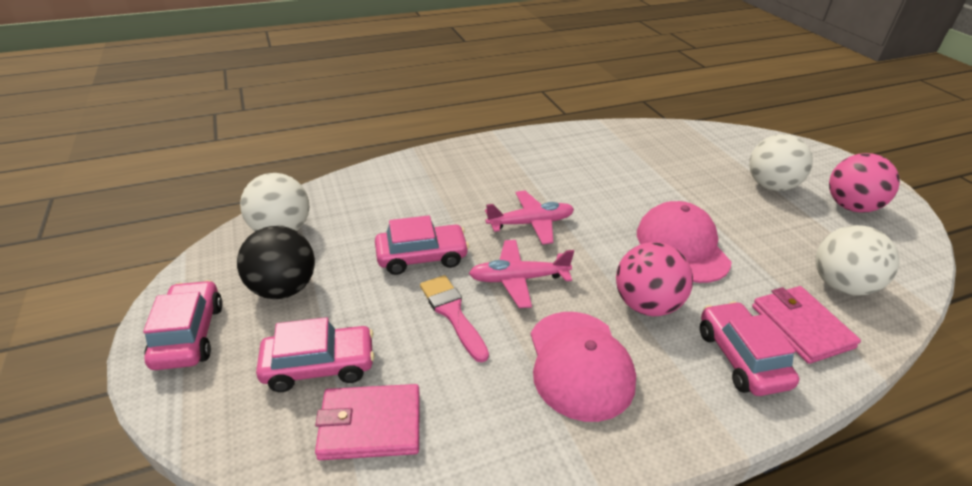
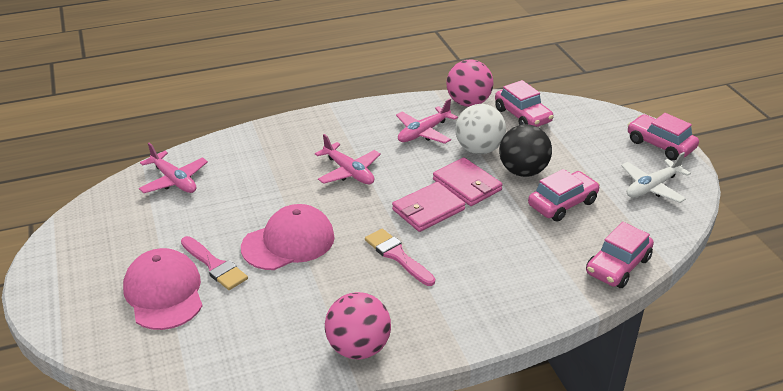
pink brush: [420,275,489,362] = 1 -> [181,236,248,290] [365,229,435,286] = 2
pink plane: [469,240,574,308] [485,191,574,245] = 2 -> [139,143,208,193] [315,134,381,184] [396,98,458,144] = 3
white ball: [240,173,309,231] [749,134,813,191] [816,225,899,296] = 3 -> [455,104,506,154] = 1
white plane: none = 0 -> [621,152,691,203] = 1

